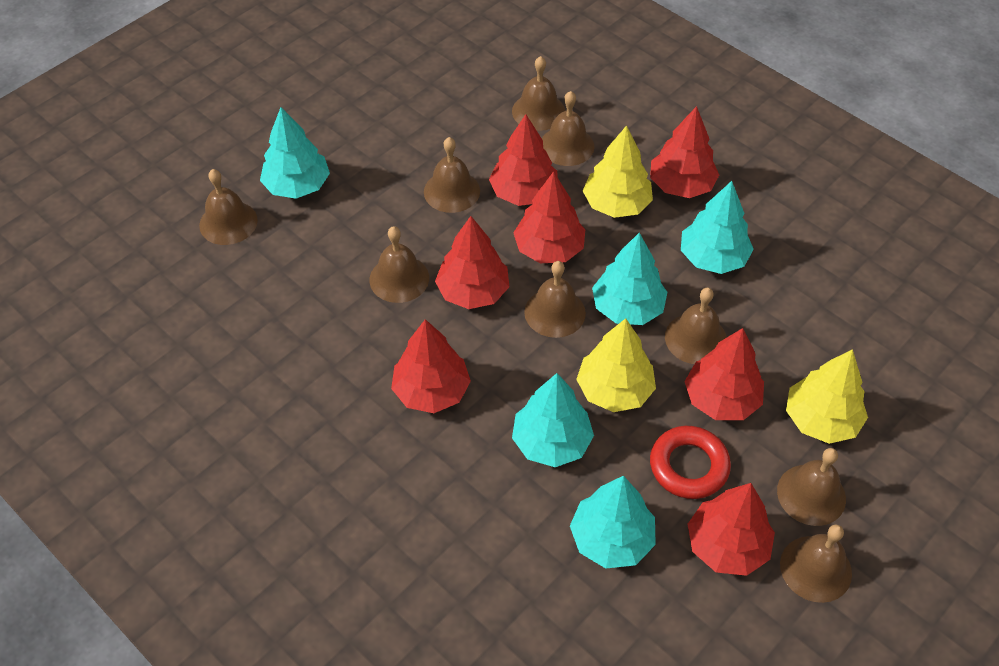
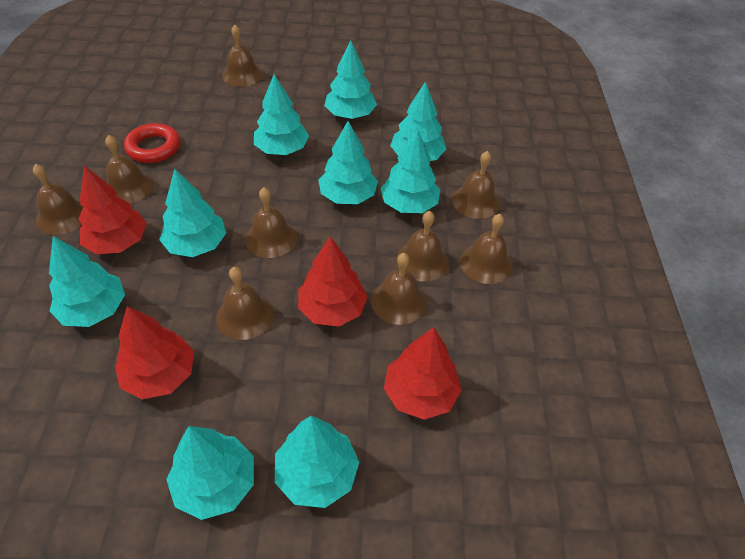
red tree: [391,319,471,413] [435,216,509,309] [489,114,558,206] [513,171,585,263] [650,106,719,198] [684,328,764,420] [688,483,775,576] = 7 -> [78,166,147,254] [115,306,194,399] [298,237,368,327] [384,327,462,420] = 4
turquoise tree: [260,107,330,199] [512,373,594,467] [570,476,656,569] [592,233,667,325] [681,181,754,274] = 5 -> [49,236,125,327] [160,169,226,257] [166,426,254,520] [254,74,309,155] [275,416,359,508] [319,121,378,204] [324,40,377,119] [380,129,440,213] [390,81,446,161] = 9
yellow tree: [576,318,656,412] [583,125,653,218] [786,349,868,444] = 3 -> none = 0

